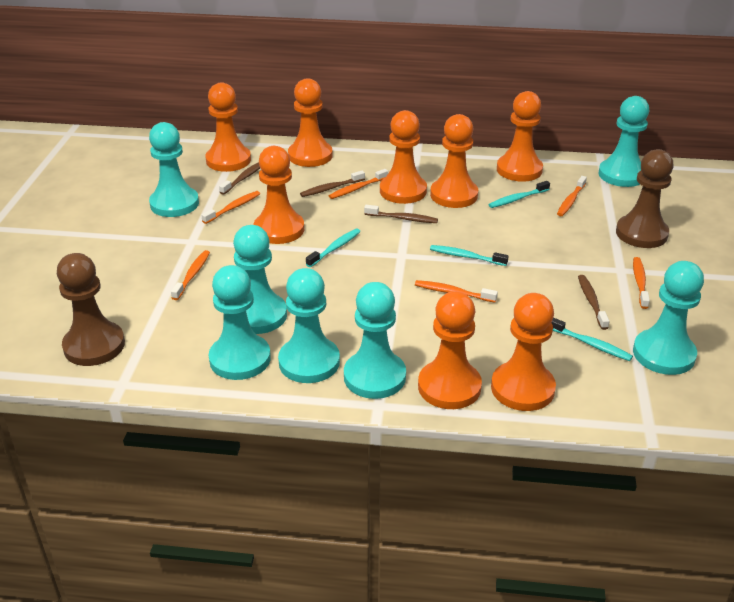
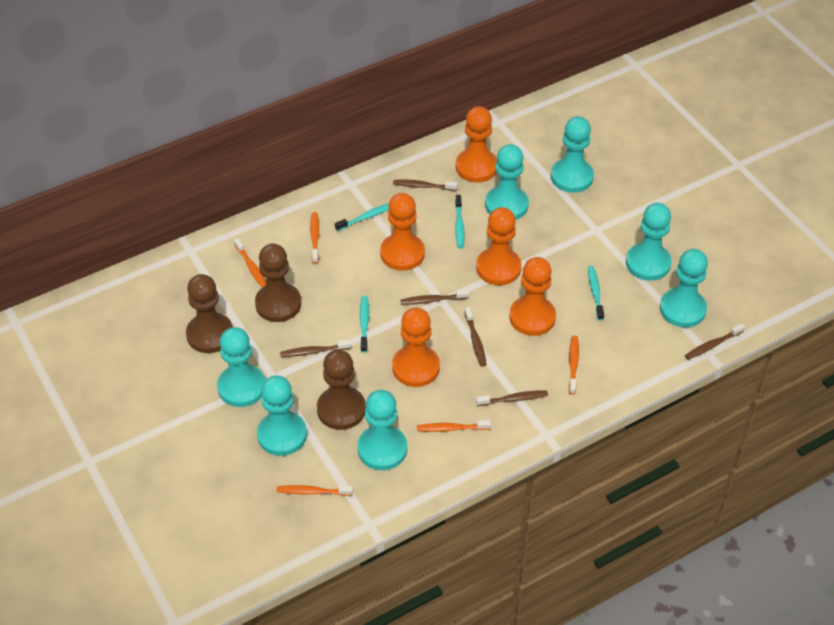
brown pawn: [57,253,125,366] [616,149,674,248] = 2 -> [186,274,233,353] [255,244,301,322] [317,350,366,430] = 3
brown toothbrush: [219,162,260,195] [300,171,365,197] [364,205,438,223] [578,275,610,330] = 4 -> [280,340,351,357] [393,179,458,191] [400,289,469,305] [464,307,486,367] [476,390,548,406] [685,323,745,360] = 6
orange pawn: [205,82,251,172] [254,146,304,244] [288,78,333,167] [380,110,427,204] [418,291,482,409] [430,114,478,208] [491,293,556,411] [497,91,543,182] = 8 -> [380,193,425,271] [392,307,440,387] [456,106,497,183] [476,207,521,285] [509,257,556,336] = 5
orange toothbrush: [171,250,210,300] [201,191,260,224] [329,169,388,199] [415,280,498,302] [557,176,587,216] [633,257,650,309] = 6 -> [234,238,266,288] [277,485,353,496] [310,212,319,264] [417,420,491,432] [569,336,579,395] = 5

